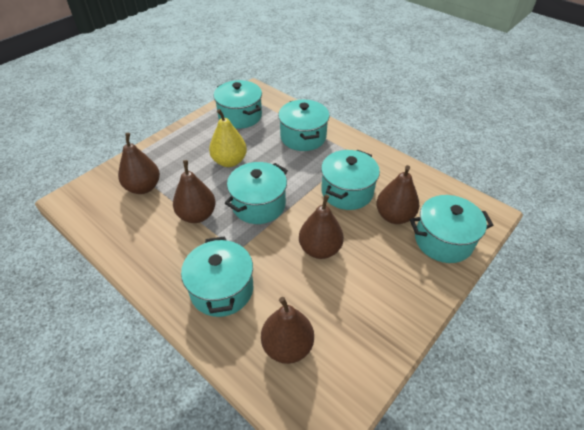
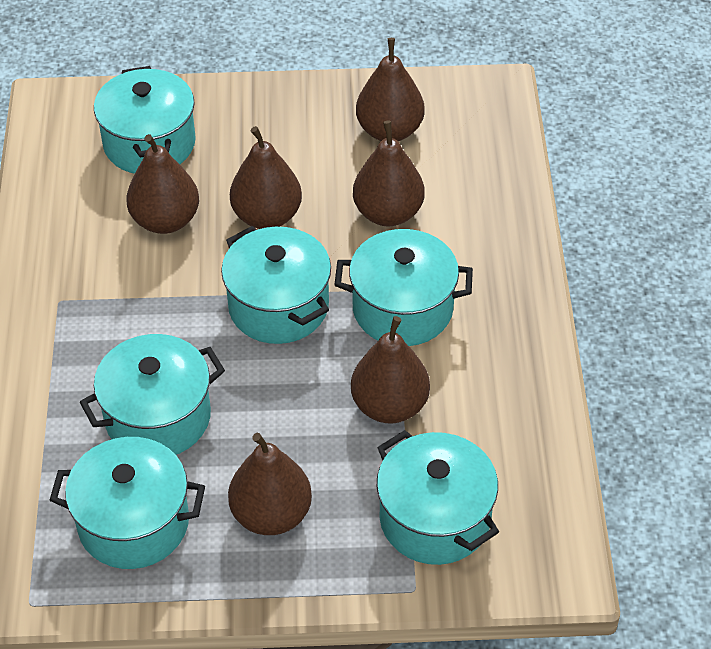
brown pear: [118,133,160,194] [173,160,216,223] [261,297,314,364] [299,194,344,259] [376,165,419,224] = 5 -> [126,134,199,234] [228,433,312,535] [230,126,302,229] [351,316,430,424] [353,120,425,226] [356,38,425,141] = 6
yellow pear: [209,109,247,167] = 1 -> none = 0

